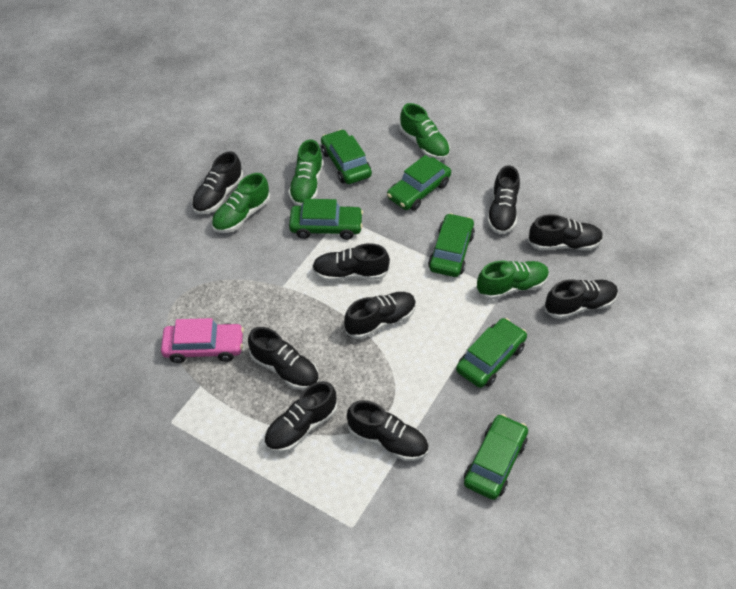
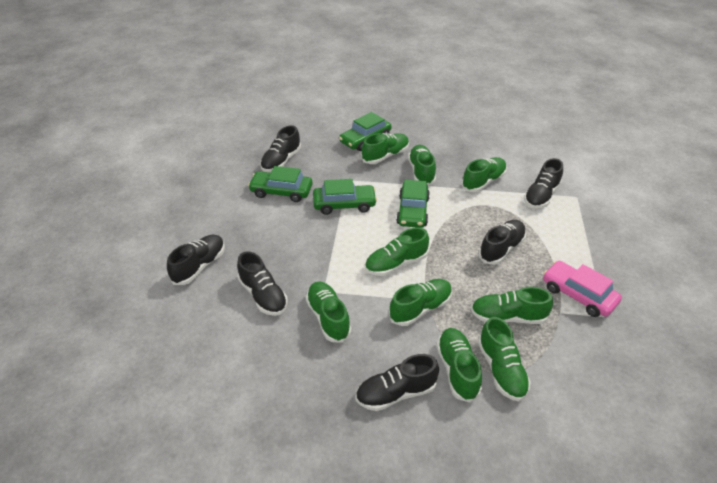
black shoe: [192,151,243,214] [248,327,319,390] [264,381,337,453] [312,243,390,281] [344,292,416,339] [347,400,429,461] [487,165,520,234] [528,214,603,251] [545,279,618,319] = 9 -> [167,235,225,285] [237,252,288,316] [260,125,301,172] [355,354,439,411] [479,220,526,265] [524,158,563,209] = 6
green car: [289,199,363,240] [321,129,372,184] [387,155,451,211] [428,213,475,277] [456,318,527,388] [464,414,528,500] = 6 -> [248,166,312,202] [313,179,377,215] [339,112,391,151] [396,180,430,228] = 4
green shoe: [212,173,270,233] [288,139,323,206] [399,103,450,160] [477,261,549,300] = 4 -> [306,282,351,343] [361,133,409,164] [365,227,429,276] [389,279,452,326] [408,145,436,186] [436,328,482,402] [461,157,507,192] [471,287,553,324] [478,317,531,401] = 9

